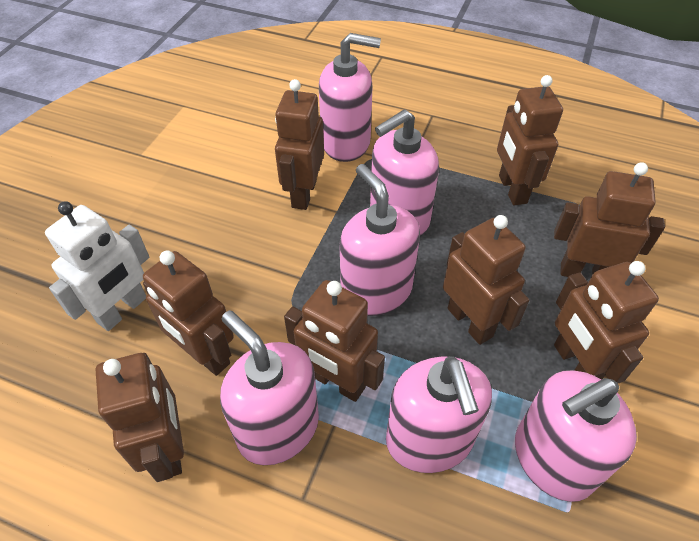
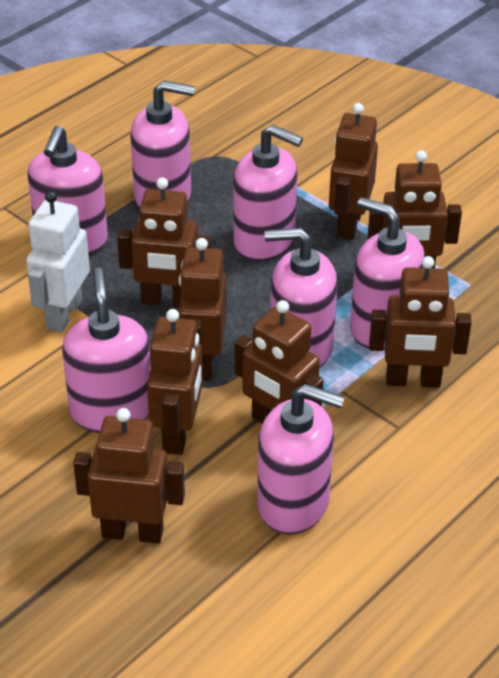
pink soap dispenser: [220,310,319,465] [319,33,381,162] [340,164,420,316] [370,109,439,236] [386,356,492,473] [515,370,637,502] = 6 -> [27,126,108,255] [62,268,151,433] [130,80,195,208] [233,124,303,261] [257,384,345,535] [264,228,337,368] [350,197,425,350] = 7

